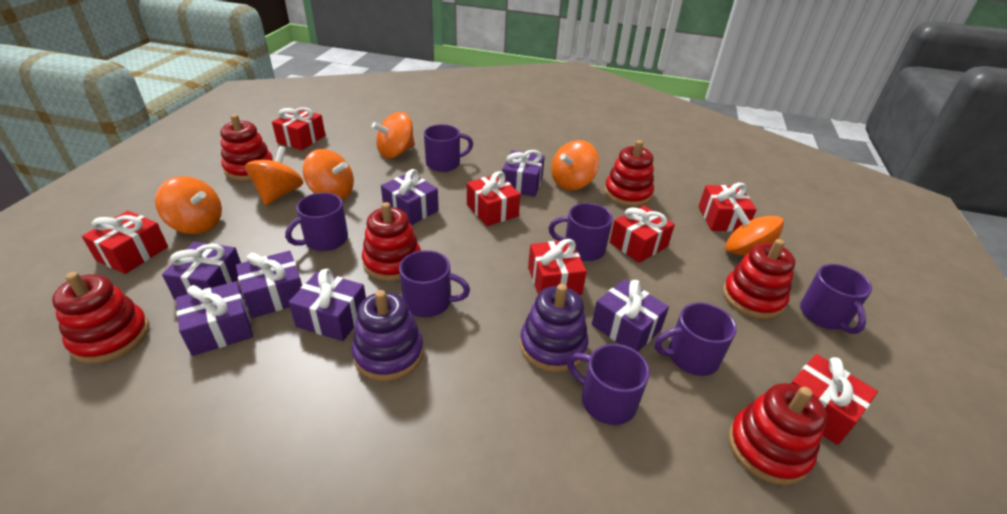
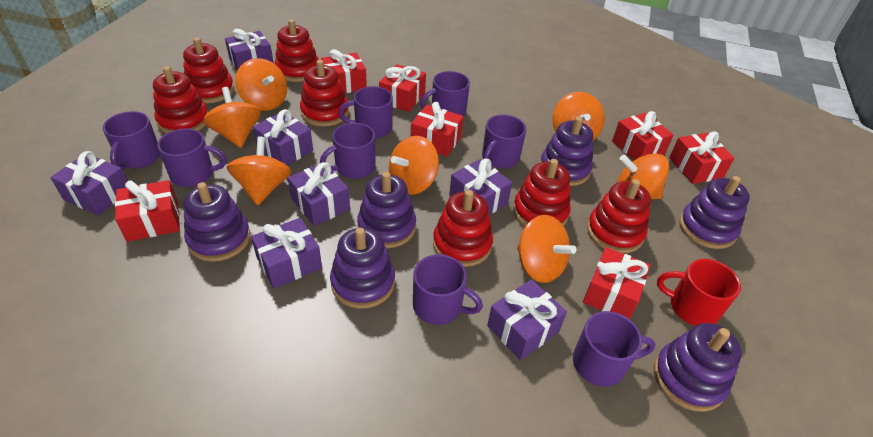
orange spinning top: [155,176,222,234] [245,146,303,205] [303,149,354,200] [372,112,415,158] [551,140,599,190] [725,205,784,256] = 6 -> [203,87,261,148] [227,136,291,206] [235,58,287,111] [389,136,439,195] [517,215,576,283] [552,92,605,141] [616,153,669,199] = 7
purple mug: [285,192,348,251] [399,250,470,317] [424,124,473,172] [549,203,613,261] [567,344,650,425] [654,302,737,376] [800,264,872,334] = 7 -> [103,111,160,170] [157,128,227,187] [320,123,376,179] [338,86,393,138] [413,254,483,325] [420,71,470,117] [482,115,526,169] [573,311,655,387] = 8
purple stacking toy: [352,290,424,381] [520,284,588,372] = 2 -> [184,182,250,262] [330,228,395,309] [357,172,416,248] [540,117,593,186] [654,323,742,412] [679,176,750,249] = 6
red mug: none = 0 -> [657,259,741,326] = 1
red stacking toy: [52,272,149,364] [220,114,273,181] [362,202,421,281] [604,140,654,207] [723,239,795,319] [728,383,827,485] = 6 -> [153,66,208,133] [183,38,234,103] [275,19,319,82] [300,60,349,127] [433,190,493,267] [513,159,571,226] [587,179,651,253] = 7

